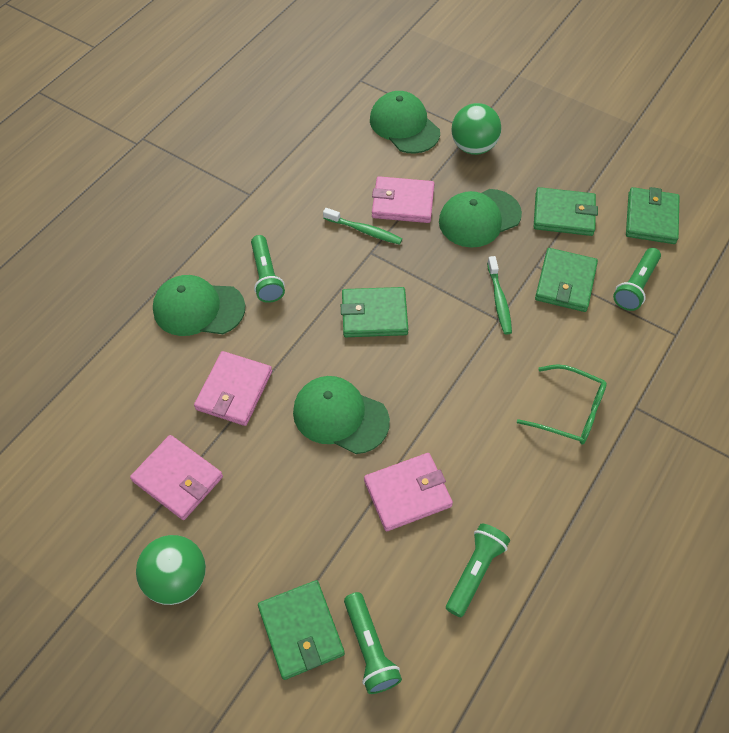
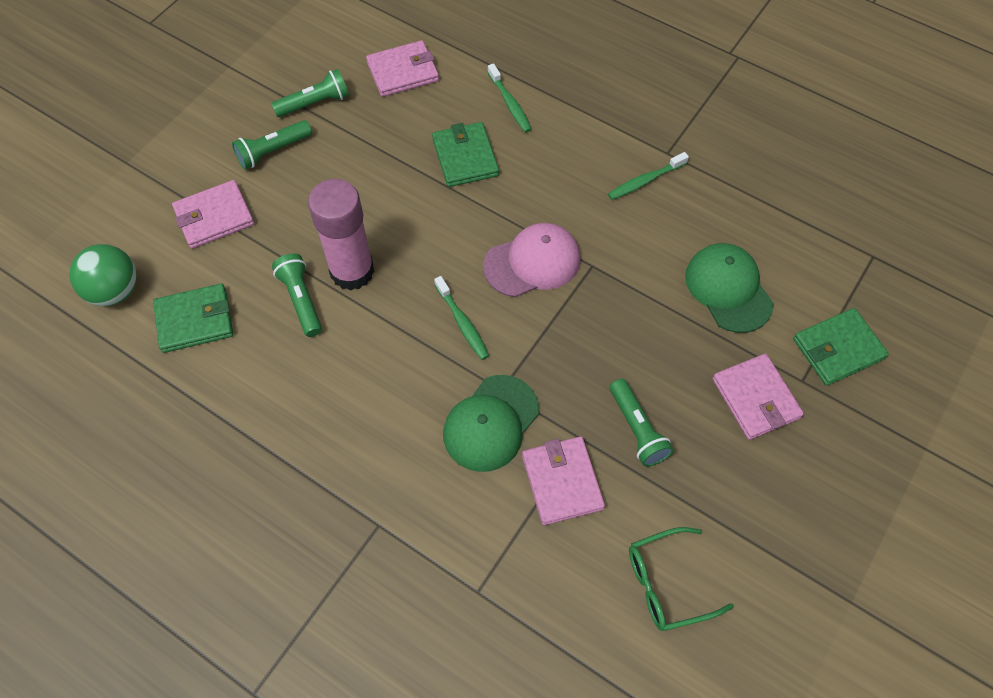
green ball: [136,535,206,605] [451,103,501,155] = 2 -> [69,244,137,306] = 1
green cap: [153,275,245,336] [293,376,390,454] [370,91,440,154] [439,189,522,248] = 4 -> [443,375,539,472] [685,243,774,333] = 2
green toothbrush: [323,208,402,245] [487,256,512,335] = 2 -> [434,276,489,360] [487,63,532,133] [608,152,689,200] = 3
green wallet: [258,580,345,680] [341,287,408,337] [534,187,598,236] [535,248,598,312] [626,187,680,244] = 5 -> [153,284,233,353] [432,122,499,187] [793,308,889,386] = 3
pink cap: none = 0 -> [483,223,580,297] = 1
pink glue stick: none = 0 -> [308,179,375,291] = 1

